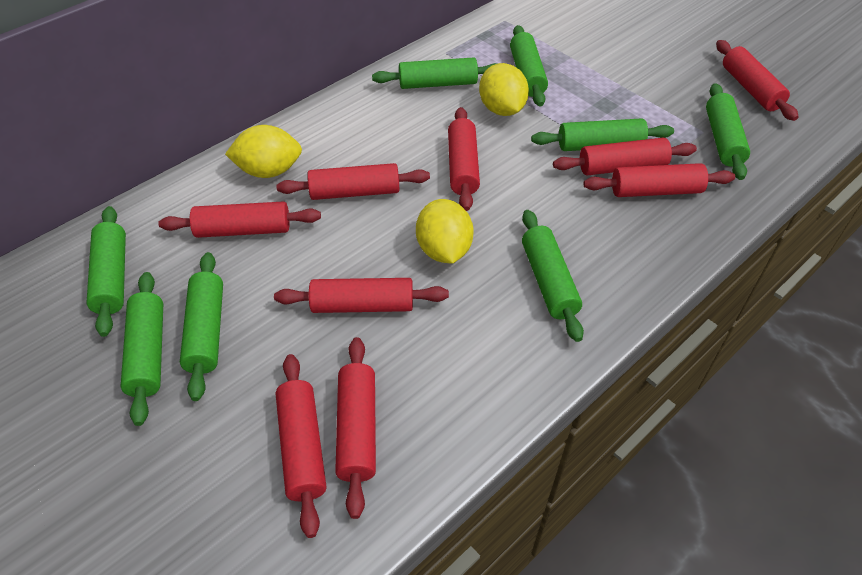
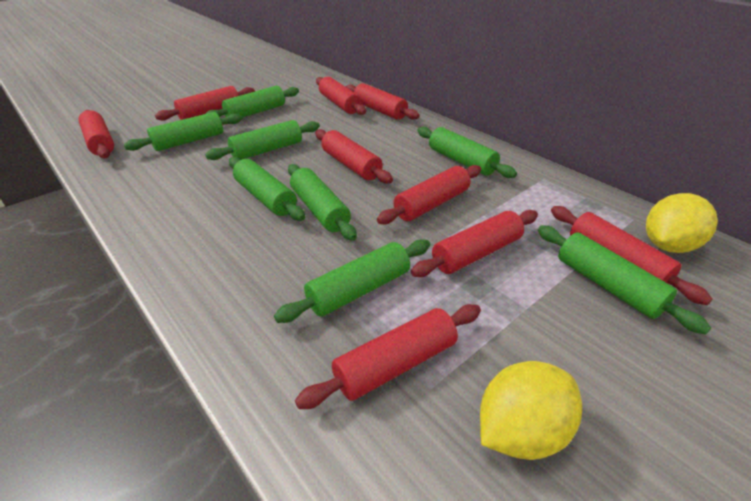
yellow lemon: [225,125,302,178] [416,199,474,263] [479,63,529,116] = 3 -> [480,361,582,460] [646,193,718,253] = 2

